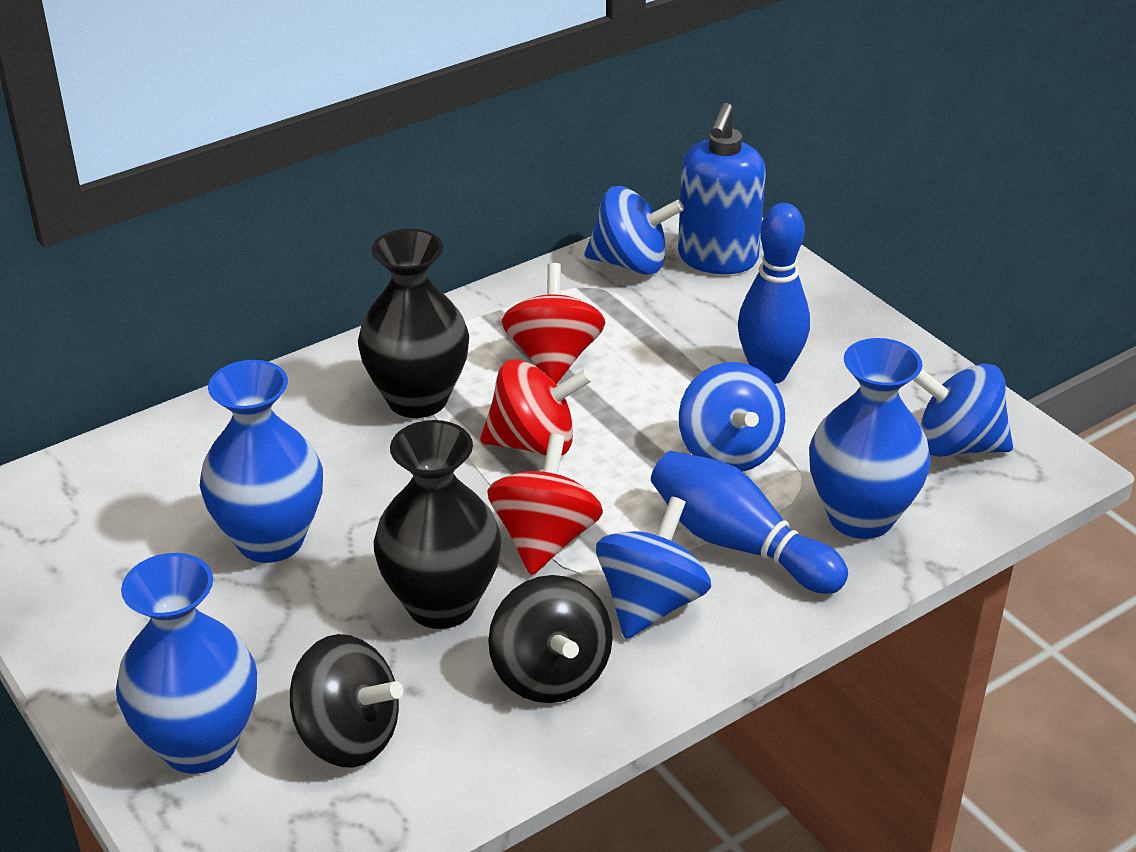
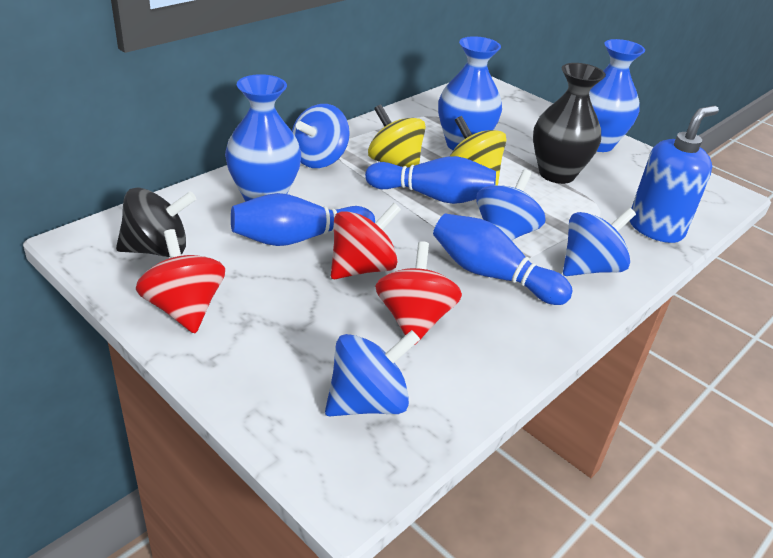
black spinning top: [290,634,403,768] [488,575,613,703] = 2 -> [116,187,196,257] = 1
black vase: [358,229,469,418] [374,420,502,629] = 2 -> [533,63,606,184] = 1
blue bowling pin: [651,451,848,594] [738,203,810,384] = 2 -> [231,193,375,246] [365,156,496,204] [433,214,573,305] = 3
yellow spinning top: none = 0 -> [368,104,426,167] [450,116,507,185] = 2

